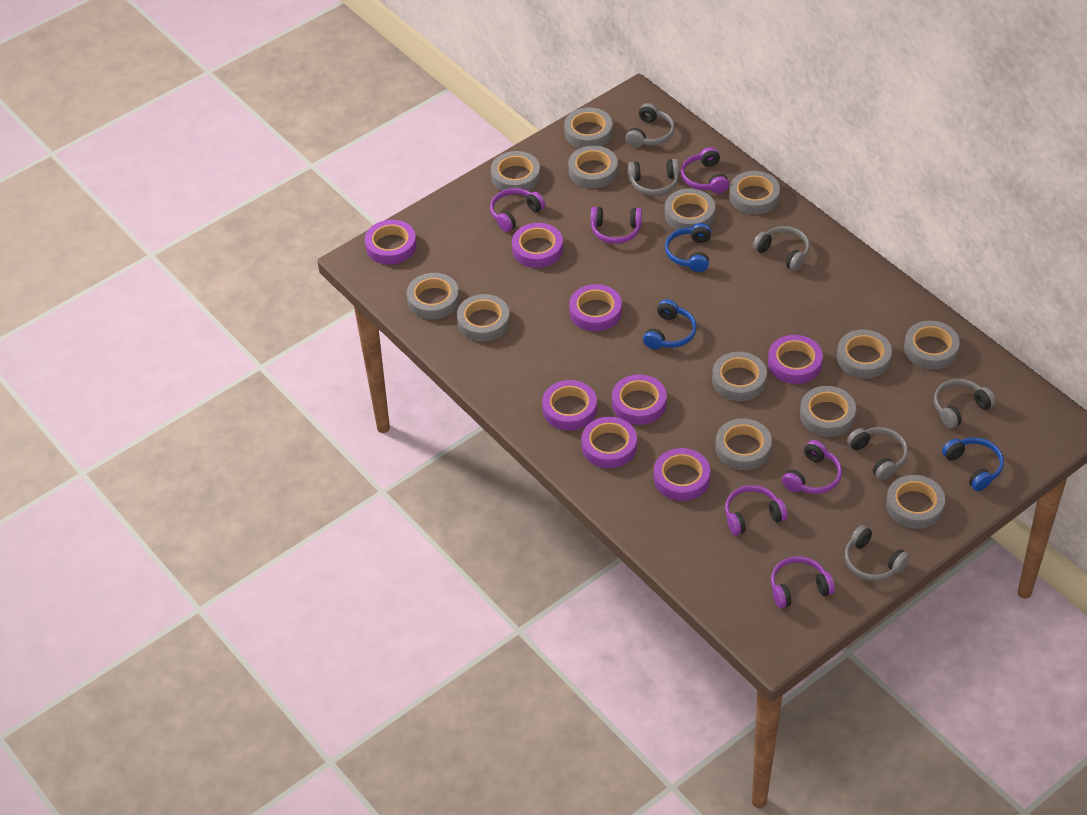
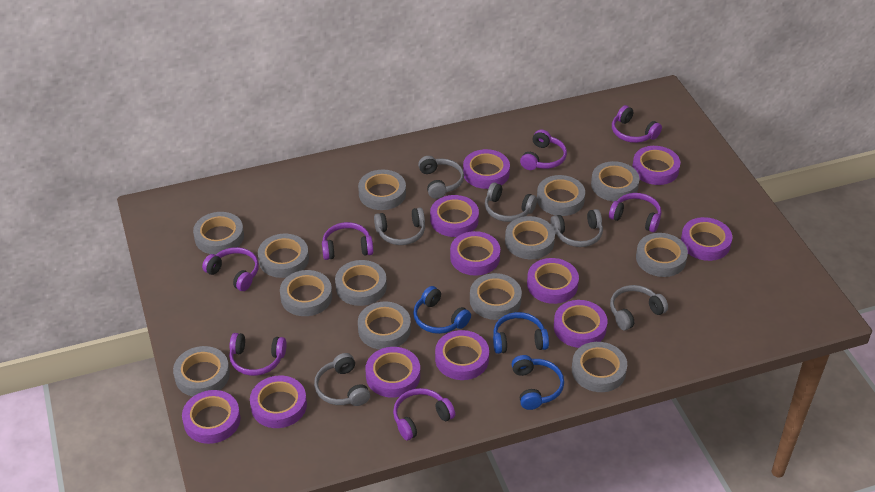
purple headphones: [490,188,545,232] [591,207,642,244] [681,147,729,193] [725,485,787,535] [771,556,835,608] [782,440,842,494] = 6 -> [202,247,259,291] [229,333,286,376] [322,222,373,260] [393,388,455,440] [520,130,567,170] [609,193,661,232] [612,105,662,143] = 7
purple tape: [365,220,417,265] [512,223,563,268] [542,380,597,430] [569,284,622,331] [581,417,637,468] [612,374,667,425] [654,448,710,501] [768,335,823,384] = 8 -> [182,390,240,444] [250,376,307,428] [365,347,420,398] [430,195,479,237] [435,330,489,380] [450,231,500,276] [463,149,510,189] [527,258,579,304] [554,300,607,348] [632,146,680,185] [681,217,732,261] = 11

